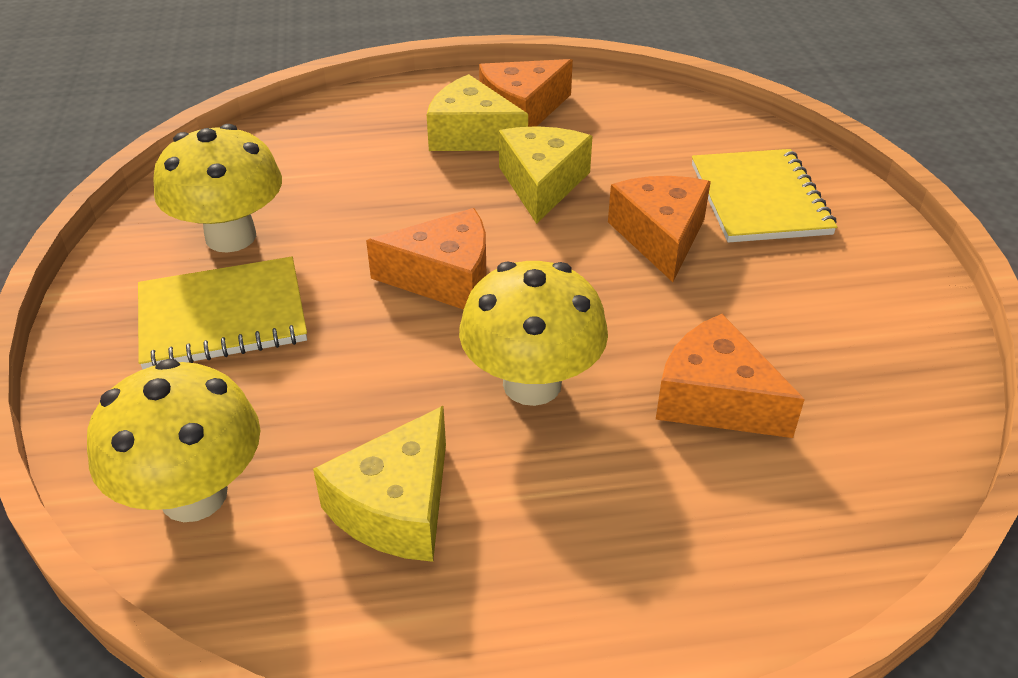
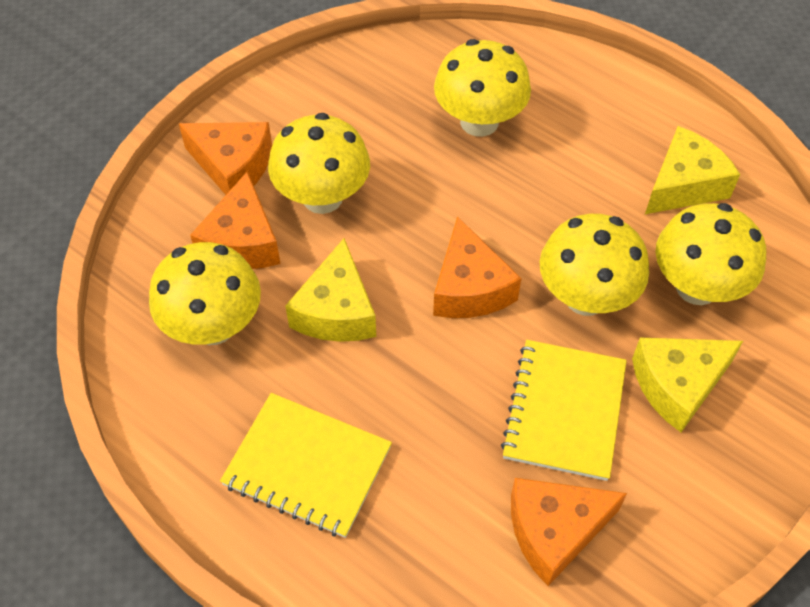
yellow mushroom: [87,359,260,522] [153,124,282,253] [459,261,608,406] = 3 -> [149,242,261,345] [268,113,370,214] [434,39,531,137] [540,214,649,316] [655,203,766,305] = 5

